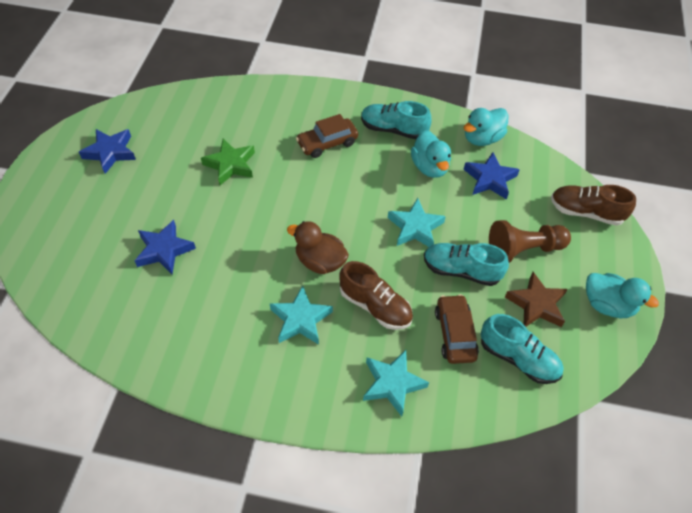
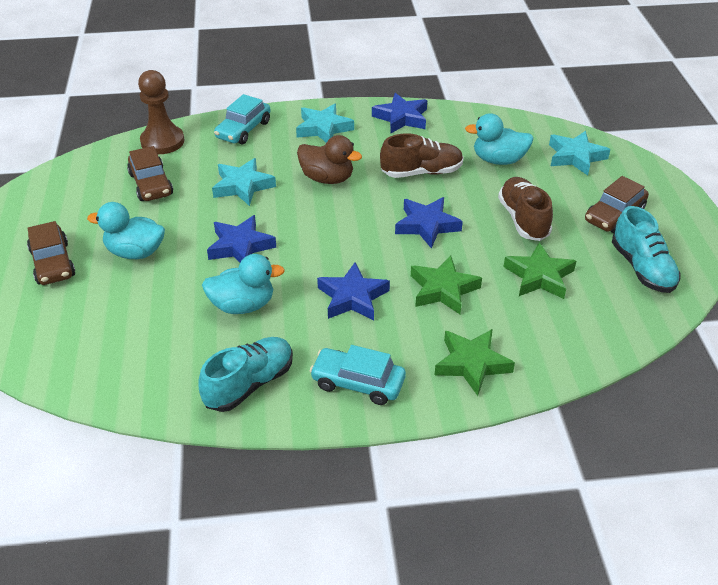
blue star: [79,129,136,174] [135,220,196,274] [463,152,520,199] = 3 -> [207,215,276,263] [317,262,390,321] [372,93,427,133] [395,197,463,249] = 4
brown car: [296,114,358,158] [435,294,479,364] = 2 -> [27,221,75,285] [127,146,173,201] [585,176,649,233] = 3
brown star: [505,272,568,327] = 1 -> none = 0
green star: [201,138,255,185] = 1 -> [411,256,482,314] [434,329,515,396] [504,242,576,299] = 3
turquoise car: none = 0 -> [214,94,271,144] [310,345,406,405] = 2
turquoise shoe: [361,101,432,139] [424,243,509,286] [481,314,564,384] = 3 -> [198,337,293,412] [612,206,680,293] = 2

